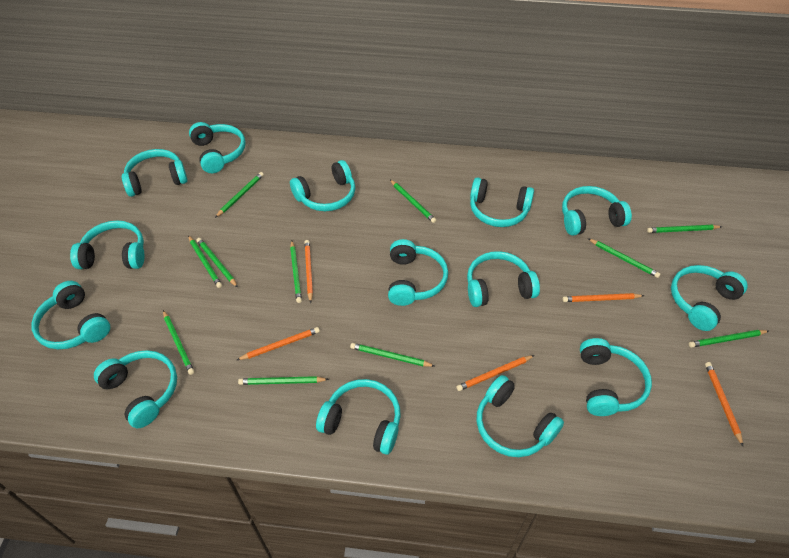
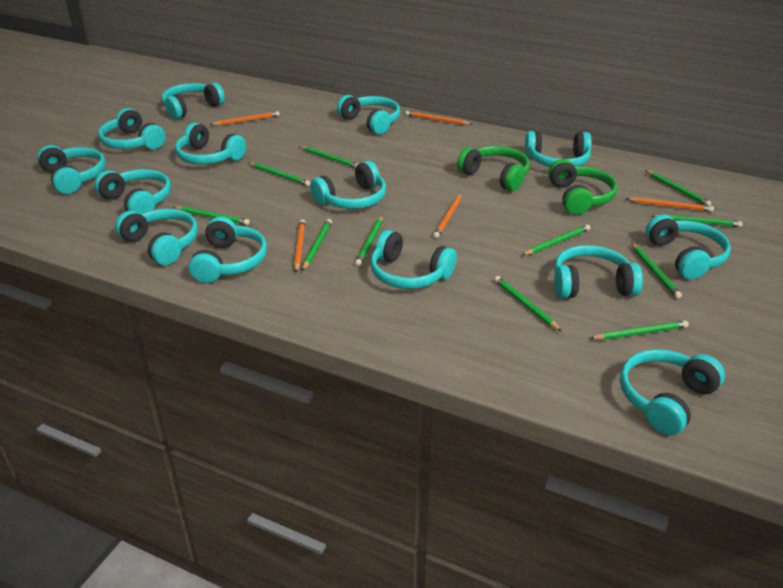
green headphones: none = 0 -> [457,146,530,191] [548,159,618,215] = 2

